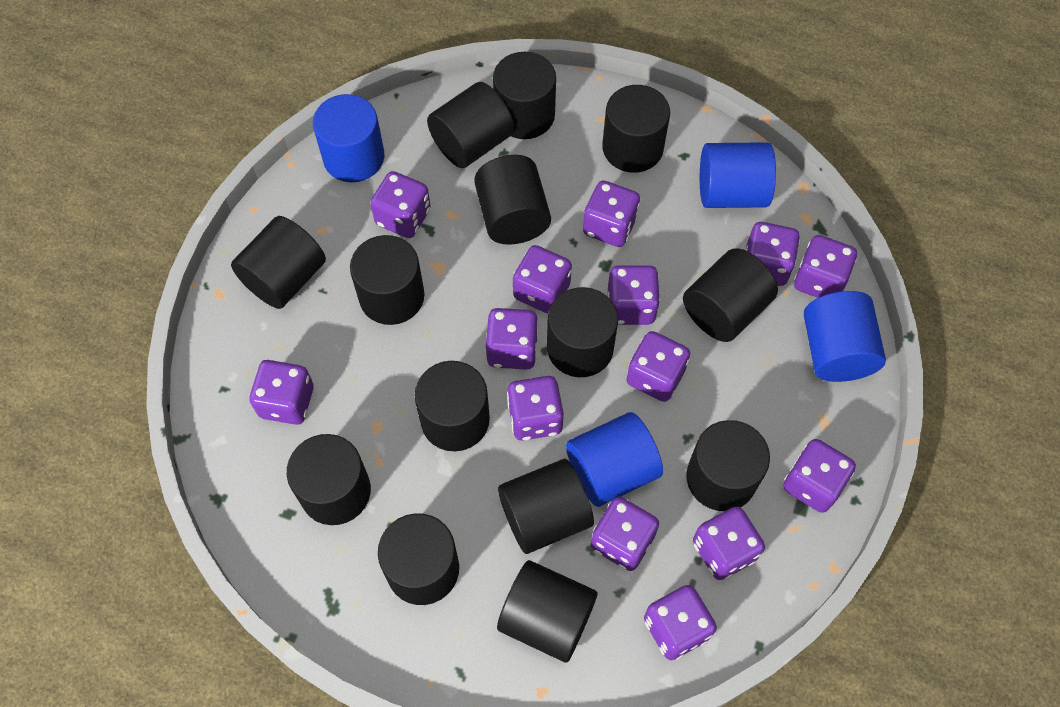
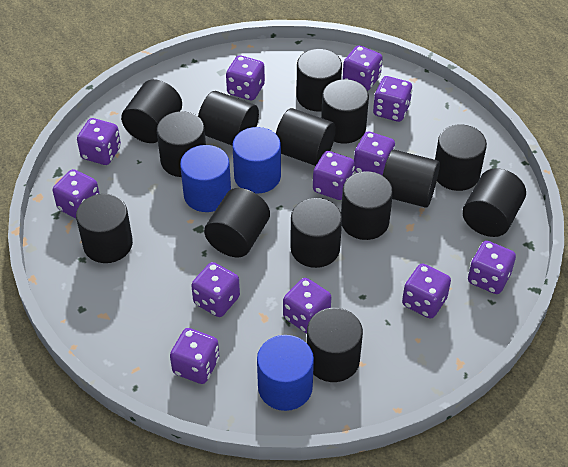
blue cylinder: [313,94,384,182] [566,412,663,507] [700,142,776,208] [804,291,886,382] = 4 -> [180,145,231,212] [233,127,281,193] [257,335,314,411] = 3
purple dice: [249,360,314,425] [370,171,431,238] [486,308,538,370] [507,376,564,440] [513,245,572,313] [583,181,640,247] [591,497,659,571] [608,265,660,325] [626,331,690,402] [644,585,717,660] [693,506,765,580] [746,222,800,286] [783,439,856,513] [794,235,857,298] = 14 -> [53,169,100,218] [77,118,121,165] [170,328,219,384] [191,262,240,317] [226,55,265,100] [283,278,331,333] [313,151,355,200] [343,45,383,91] [354,131,395,175] [373,76,412,122] [402,263,451,318] [468,241,516,294] = 12

